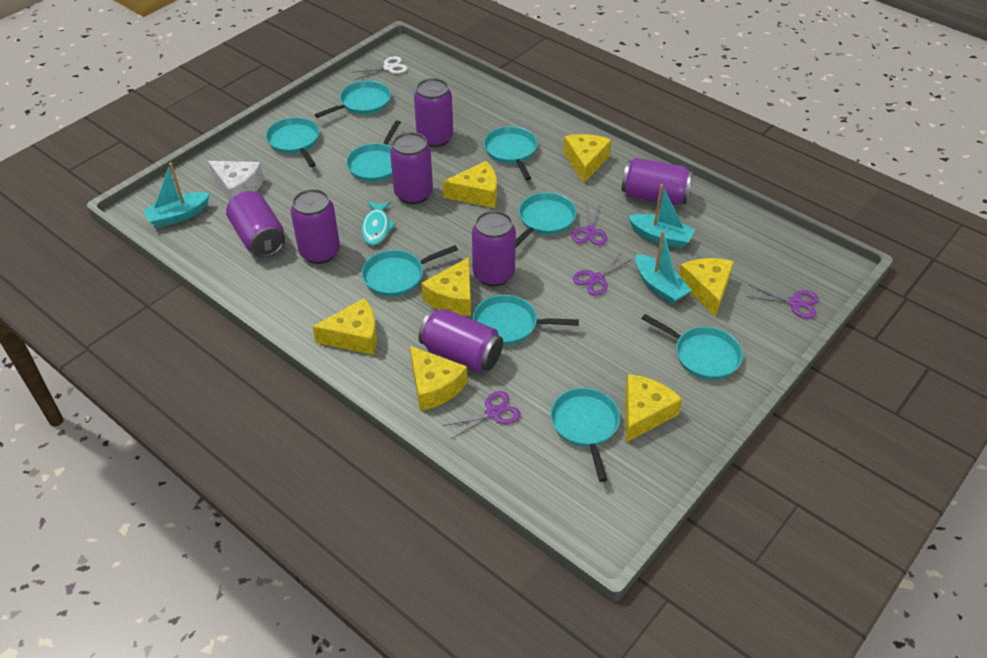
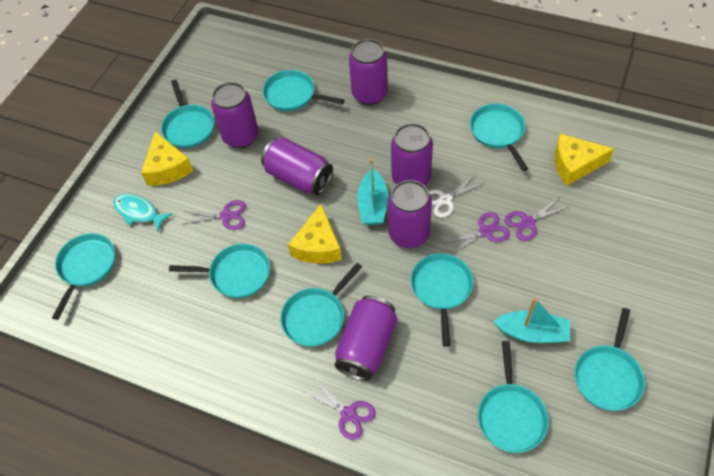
purple can: [226,191,285,258] [291,189,340,264] [390,132,433,204] [414,78,453,147] [419,308,503,372] [472,211,516,287] [621,158,693,205] = 7 -> [211,82,258,148] [261,137,333,195] [334,295,397,381] [349,39,388,105] [388,180,432,248] [391,123,433,186] = 6
turquoise boat: [143,163,210,228] [628,184,695,248] [636,231,692,304] = 3 -> [357,159,388,225] [494,298,570,343] = 2
white cheese: [208,161,264,201] = 1 -> none = 0
yellow cheese: [312,298,377,355] [410,346,467,411] [421,257,471,316] [443,161,497,208] [563,134,611,183] [625,374,682,443] [679,258,734,317] = 7 -> [141,131,193,185] [288,204,342,264] [555,134,615,186] = 3

